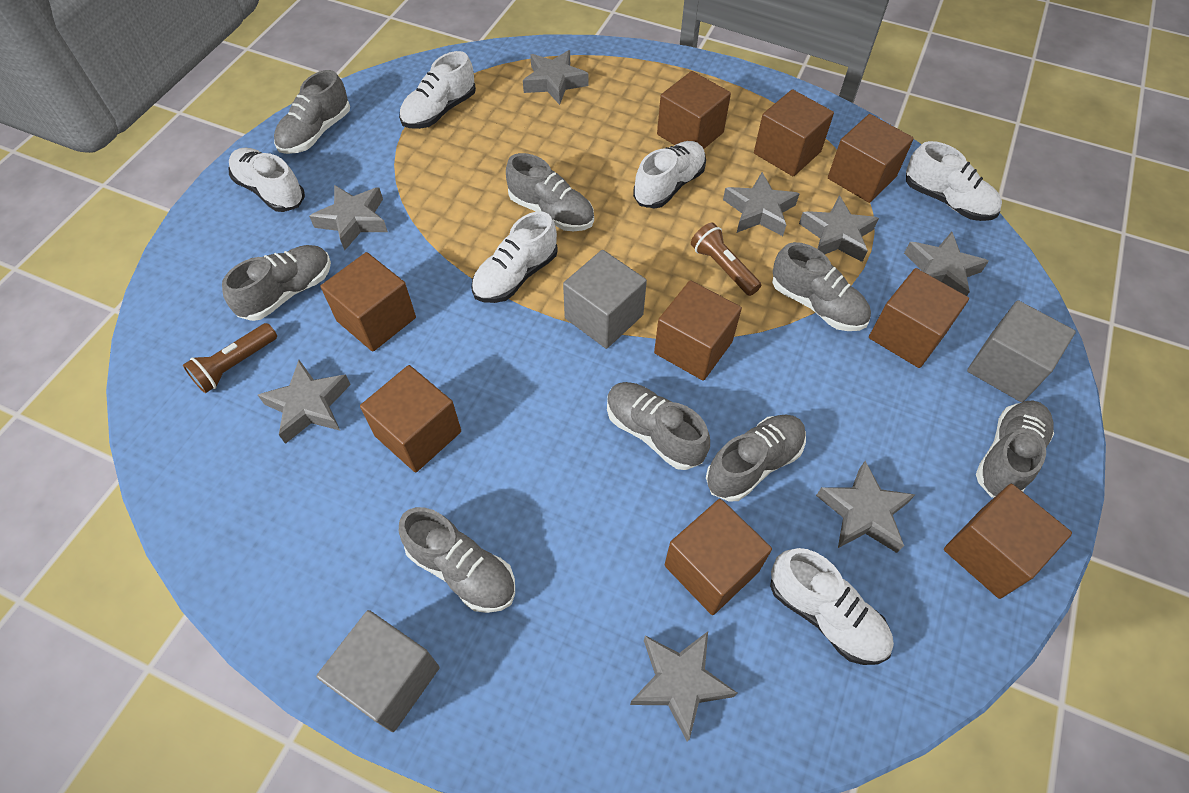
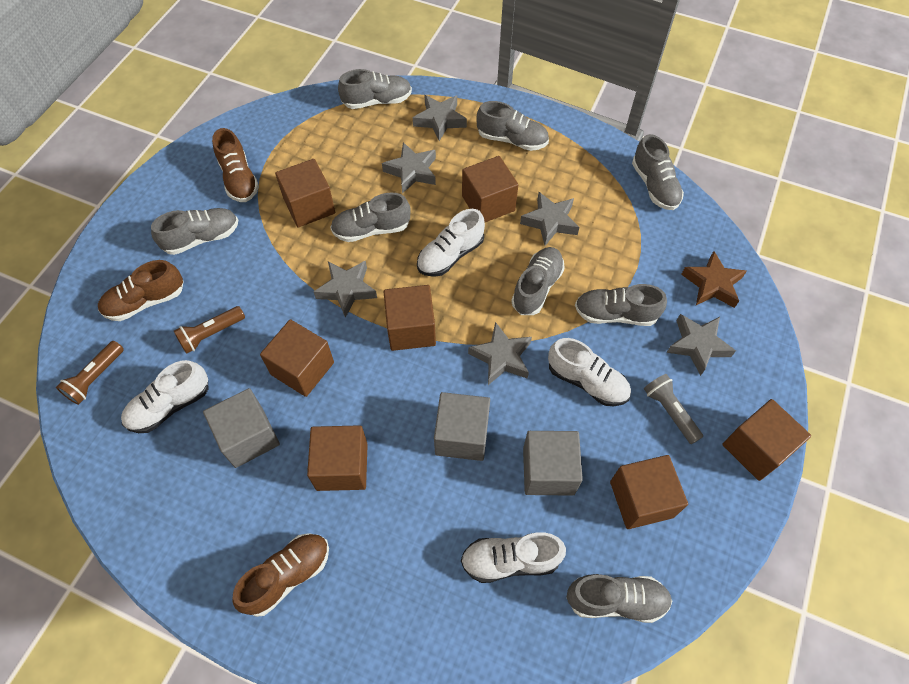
brown cube: [321,252,416,352] [360,365,461,472] [654,280,742,381] [657,71,731,149] [665,499,772,615] [754,89,834,176] [828,114,914,203] [869,268,969,368] [944,484,1072,599] = 9 -> [260,319,334,397] [275,159,335,227] [307,425,368,491] [383,285,436,351] [462,156,518,222] [610,455,688,529] [722,399,811,481] = 7
brown shoe: none = 0 -> [98,260,183,321] [212,128,259,202] [232,533,329,617] = 3
brown star: none = 0 -> [681,251,747,308] = 1
grey flashlight: none = 0 -> [644,374,703,444] = 1
grey star: [258,360,351,444] [309,185,388,250] [523,50,589,105] [630,631,737,742] [723,172,800,236] [799,195,879,262] [816,461,916,553] [904,232,989,296] = 8 -> [314,261,377,318] [382,142,436,193] [413,95,467,141] [468,322,532,385] [520,192,579,246] [667,314,736,376] = 6
white shoe: [229,148,305,212] [399,51,476,129] [471,211,558,303] [633,141,706,209] [770,548,894,665] [906,141,1002,221] = 6 -> [121,360,208,433] [417,209,485,277] [461,532,566,583] [548,338,631,406] = 4

